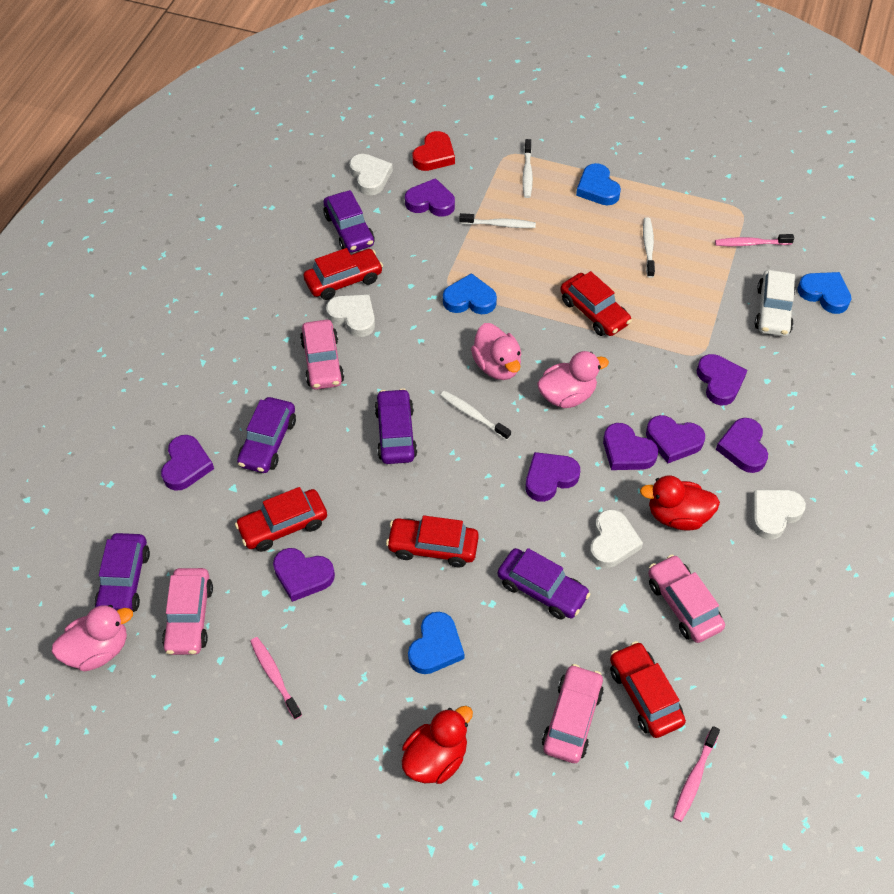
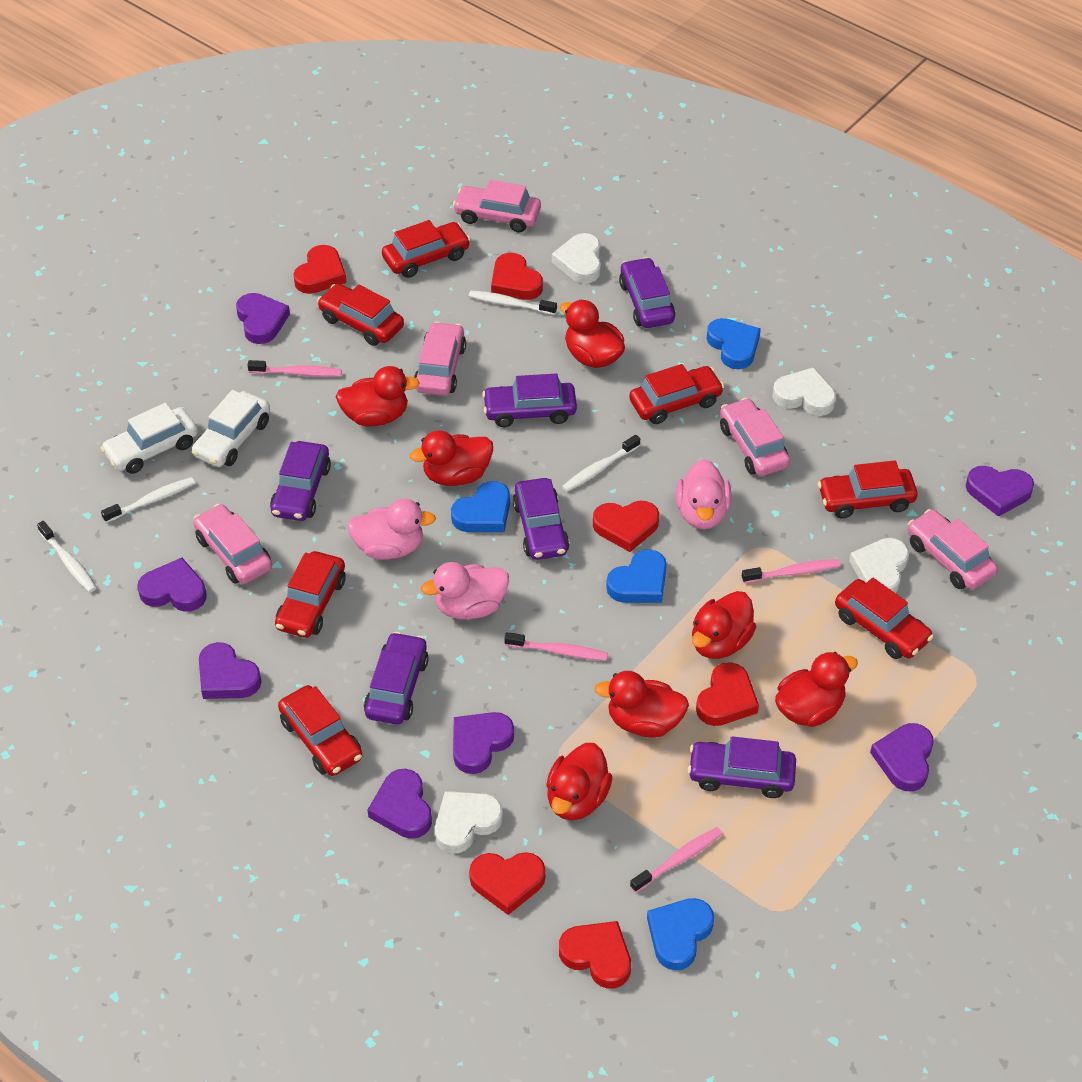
pink car: [162,568,213,655] [300,320,344,390] [542,664,604,763] [648,555,725,643] = 4 -> [193,504,272,584] [414,322,466,396] [453,180,541,232] [720,398,790,476] [908,509,998,590] = 5
pink toothbrush: [250,637,302,719] [673,726,720,822] [715,234,794,246] = 3 -> [248,360,342,377] [504,632,608,661] [630,827,723,893] [742,559,841,583] = 4
purple car: [94,533,150,612] [237,397,296,473] [323,190,375,253] [374,388,417,464] [498,548,590,619] = 5 -> [270,441,331,521] [364,632,429,725] [482,374,577,427] [513,478,569,560] [619,257,676,328] [688,736,796,798] = 6
purple heart: [161,435,214,491] [273,548,335,602] [405,178,455,217] [526,452,580,502] [603,423,658,470] [646,415,705,463] [697,354,747,405] [716,418,768,473] = 8 -> [137,558,207,612] [199,642,262,699] [236,293,290,344] [368,769,432,839] [453,712,514,774] [870,723,934,792] [966,466,1034,517] = 7
red car: [235,487,327,552] [304,248,383,300] [386,515,479,567] [560,271,632,336] [610,641,686,738] = 5 -> [275,551,345,638] [278,685,362,776] [317,284,404,346] [382,220,471,278] [629,364,724,424] [818,460,918,519] [835,578,934,659] = 7
red duck: [402,706,473,784] [640,475,720,530] = 2 -> [336,366,420,426] [410,430,493,486] [546,743,612,820] [560,300,625,368] [594,671,689,738] [692,591,756,659] [775,652,858,727] = 7
red heart: [412,131,455,171] = 1 -> [293,245,347,294] [469,852,545,915] [491,253,543,300] [559,921,631,989] [593,501,659,552] [696,662,759,726] = 6
white car: [755,270,796,336] = 1 -> [101,403,198,474] [191,390,270,467] = 2

